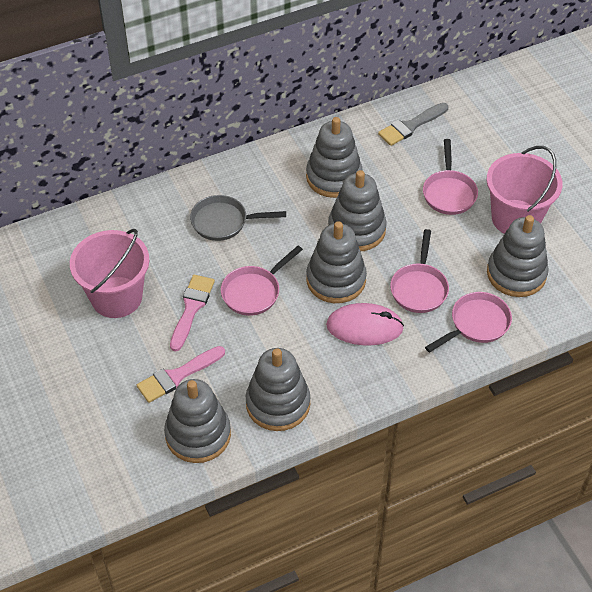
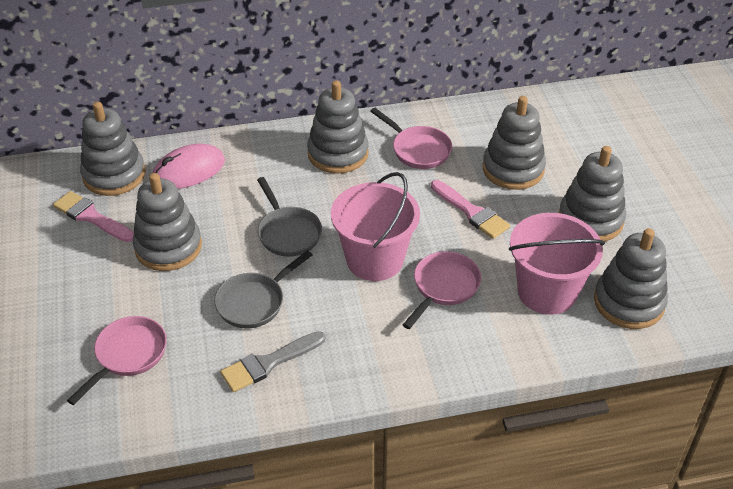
grey pan: [190,195,286,241] = 1 -> [214,250,312,328] [257,177,322,257] = 2
pink pan: [221,246,303,316] [390,229,449,313] [423,139,478,215] [425,292,512,353] = 4 -> [67,316,167,405] [370,108,452,169] [403,251,481,329] = 3

